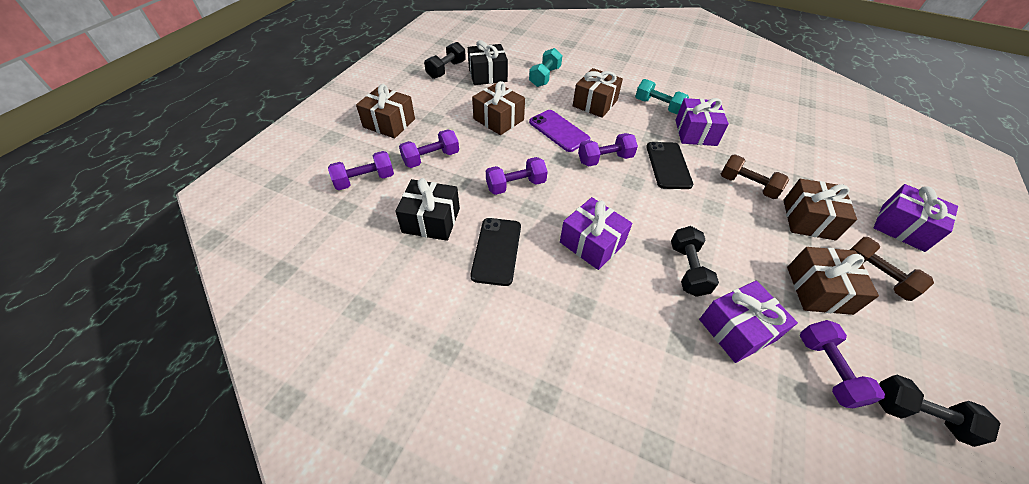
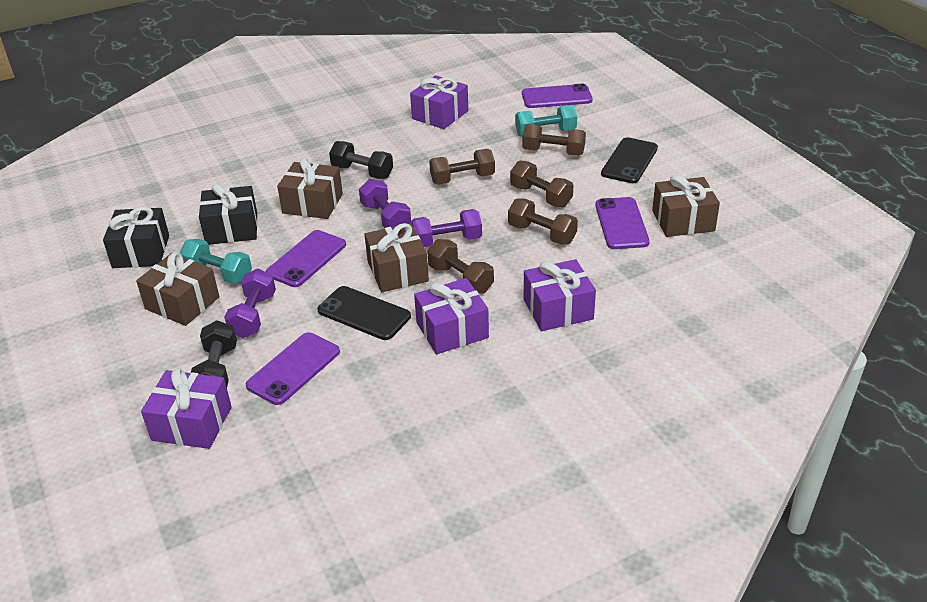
black dumbbell: [424,42,466,79] [671,226,719,297] [878,375,1000,447] = 3 -> [191,320,237,387] [329,141,393,179] = 2
brown dumbbell: [721,154,789,199] [850,237,934,301] = 2 -> [427,239,494,294] [429,149,495,185] [508,198,578,245] [510,160,573,207] [522,124,586,156] = 5
brown gift: [356,84,415,138] [472,81,525,135] [573,68,623,118] [783,179,857,241] [787,247,879,315] = 5 -> [136,252,219,326] [277,158,343,219] [364,223,429,292] [652,175,720,237] = 4
purple dumbbell: [328,151,394,190] [399,129,459,168] [486,157,548,195] [578,133,638,166] [800,320,885,408] = 5 -> [224,269,276,338] [359,179,411,228] [411,209,482,247] = 3
purple phone: [529,110,590,152] = 1 -> [246,332,340,405] [266,230,346,287] [522,84,592,108] [595,197,650,249] = 4

